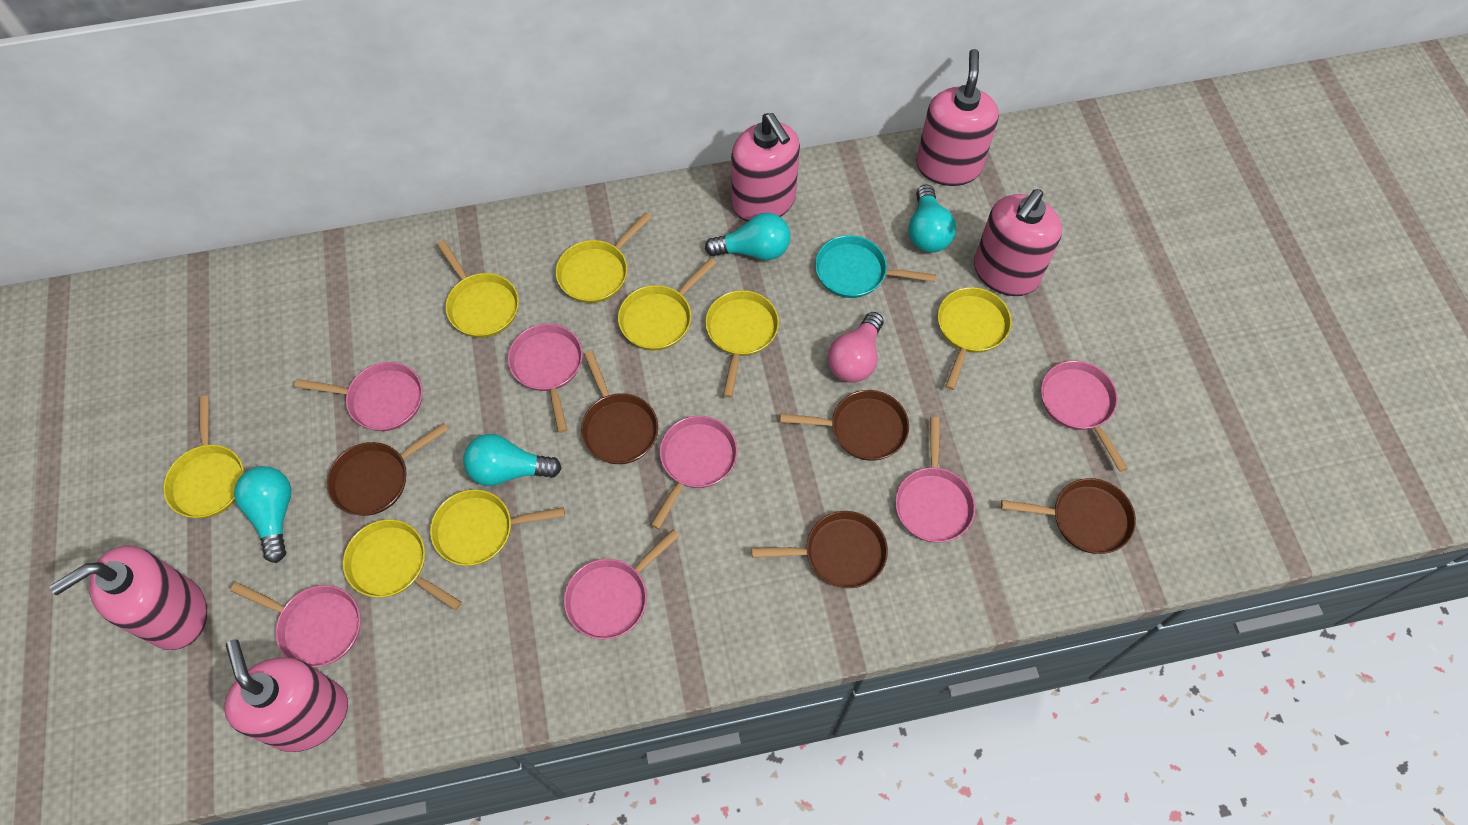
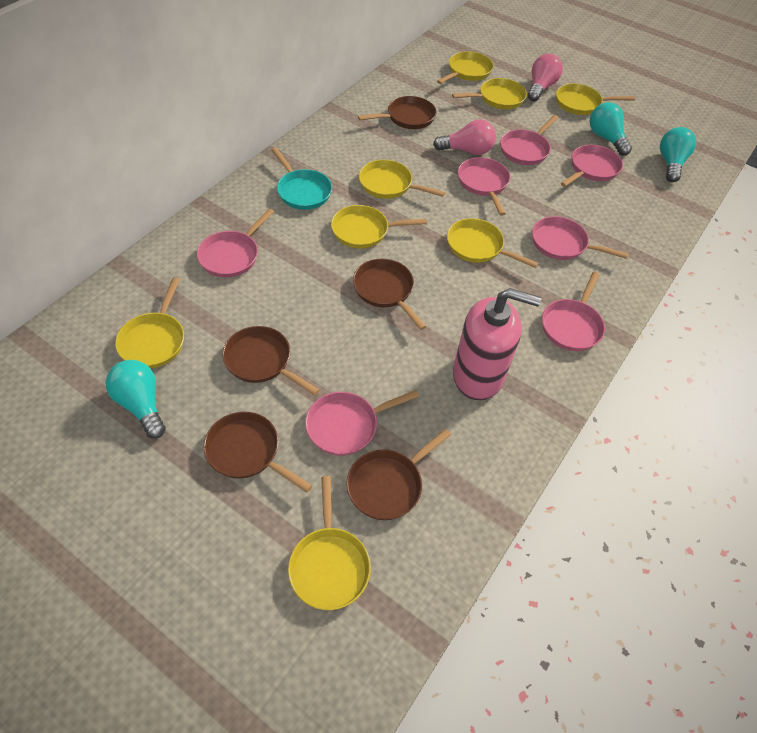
pink light bulb: [828,312,883,383] = 1 -> [433,119,496,155] [528,54,563,102] = 2
pink soap dispenser: [50,546,207,650] [224,640,348,752] [731,113,800,222] [916,49,999,186] [974,189,1062,296] = 5 -> [453,288,541,400] = 1
turquoise light bulb: [234,466,291,563] [463,434,562,486] [705,213,791,260] [909,184,956,253] = 4 -> [105,360,166,439] [589,102,632,156] [660,127,696,182] = 3

